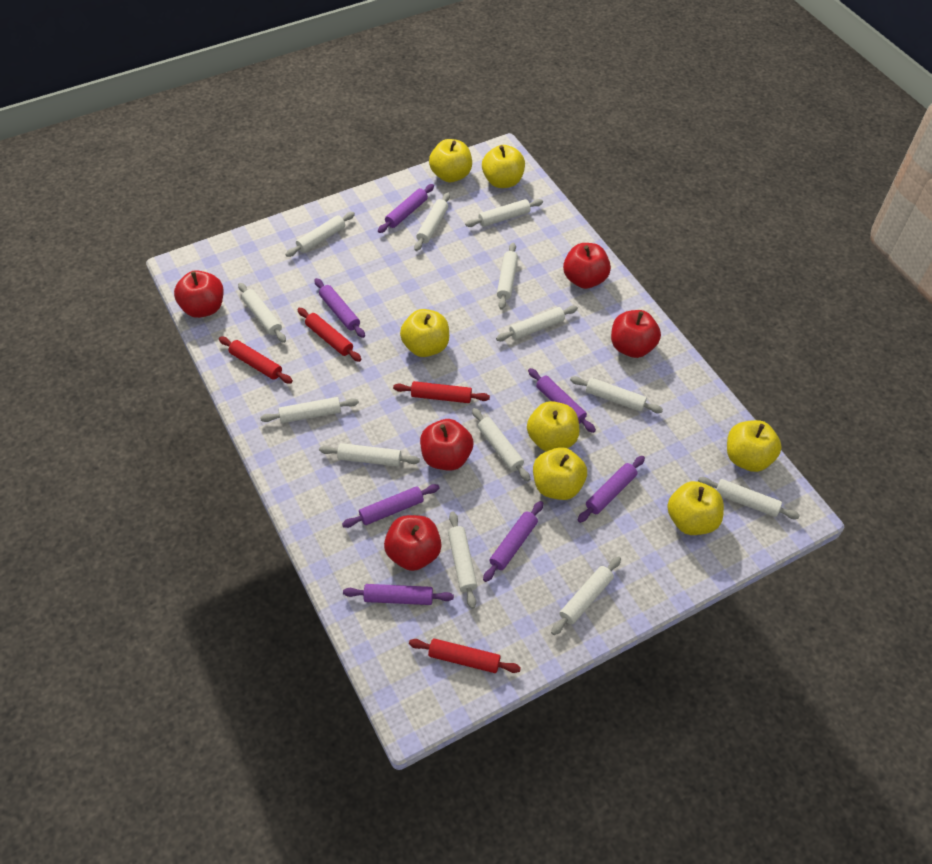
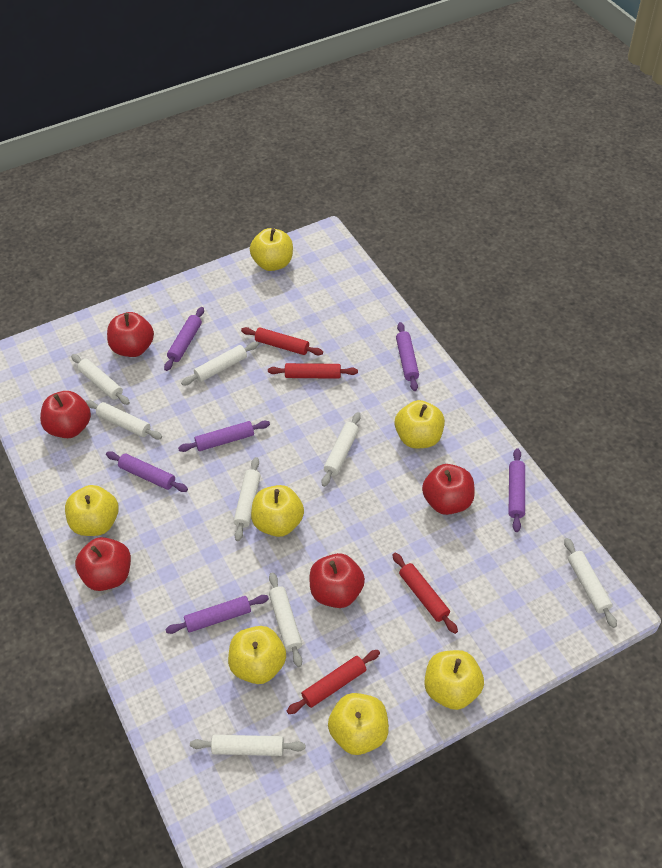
purple rolling pin: [314,278,365,338] [342,484,440,528] [343,584,454,605] [378,184,434,233] [483,501,543,582] [528,368,596,433] [578,456,645,523] = 7 -> [106,451,188,492] [164,307,204,371] [165,595,269,634] [178,421,270,452] [396,322,419,391] [509,448,525,532] = 6
white rolling pin: [238,283,286,343] [260,397,359,423] [285,212,355,257] [319,443,420,467] [414,193,450,251] [448,512,477,609] [465,199,543,227] [472,408,530,482] [496,306,578,341] [497,243,518,310] [551,556,621,635] [570,376,663,413] [698,477,800,519] = 13 -> [71,354,130,405] [85,400,162,439] [181,342,259,385] [190,735,305,756] [234,457,261,541] [269,572,302,667] [321,412,361,487] [564,538,617,628] = 8

